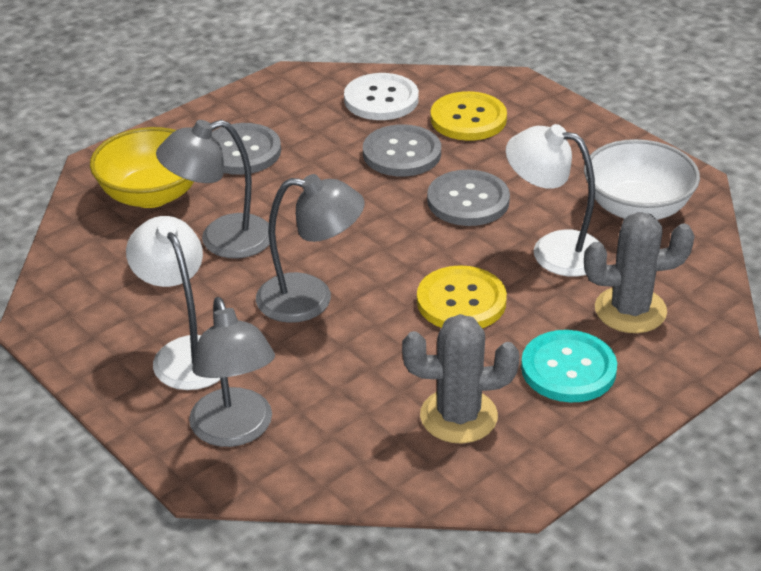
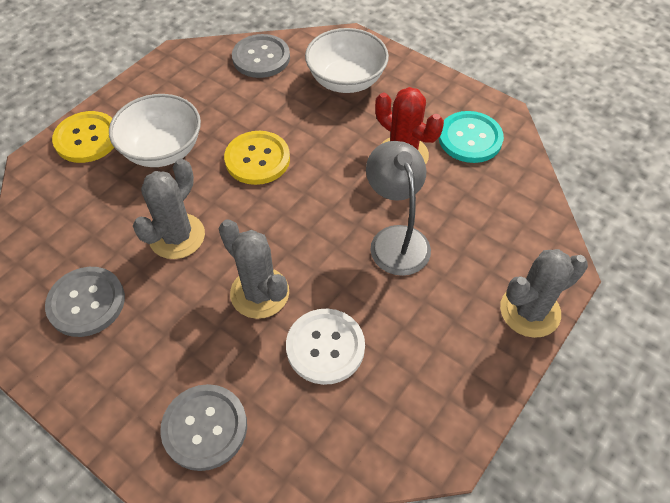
grey cactus: [402,314,519,443] [584,212,695,333] = 2 -> [133,158,205,259] [219,219,289,319] [500,249,588,338] = 3
grey lamp: [156,120,270,258] [189,297,275,447] [256,174,365,323] = 3 -> [366,141,431,276] = 1
red cactus: none = 0 -> [375,87,444,164] = 1
white bowl: [584,139,700,220] = 1 -> [109,94,201,167] [305,28,389,93] = 2
white lamp: [126,216,220,390] [506,124,605,277] = 2 -> none = 0
yellow bowl: [90,127,194,208] = 1 -> none = 0

